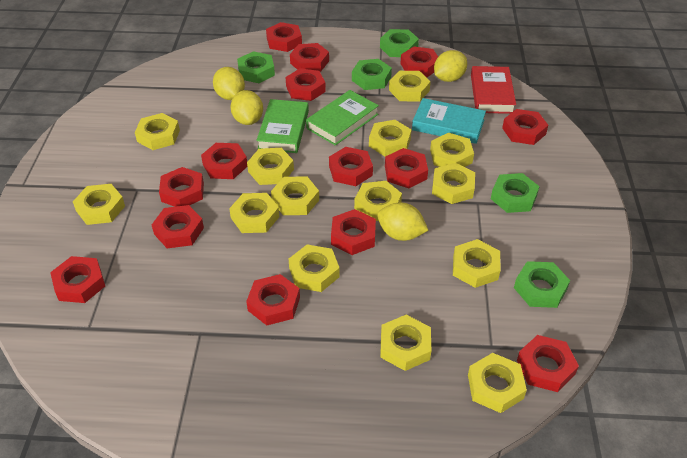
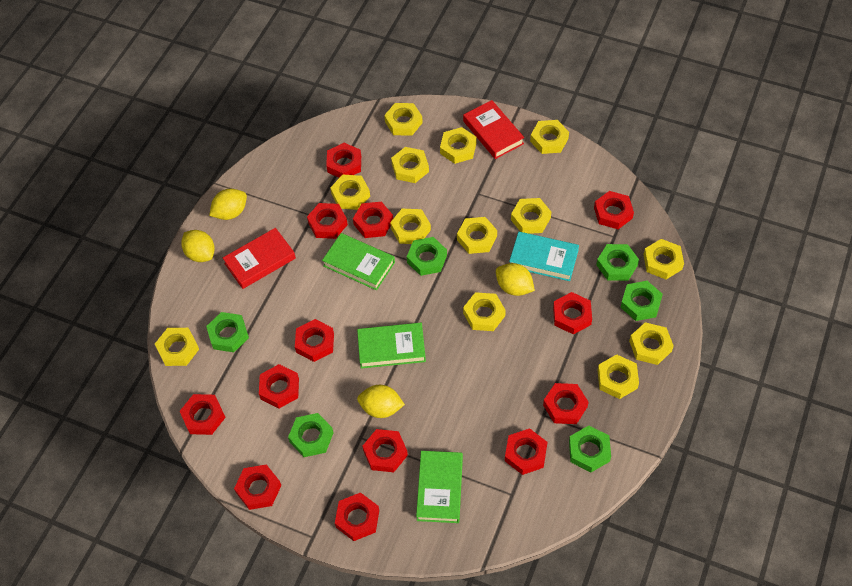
green book: [256,99,309,153] [306,90,379,146] = 2 -> [322,233,395,290] [357,323,426,369] [416,451,463,523] = 3
green nut: [237,51,275,83] [352,59,392,90] [380,29,419,57] [491,173,540,213] [514,261,570,308] = 5 -> [206,312,249,352] [288,413,334,457] [407,237,447,276] [569,426,611,472] [596,244,639,281] [620,281,663,321] = 6
red book: [471,66,516,114] = 1 -> [223,228,296,289] [463,100,524,159] = 2
red nut: [50,256,105,303] [152,205,204,248] [159,167,204,207] [201,143,247,179] [246,274,300,325] [266,22,302,52] [286,68,326,101] [290,43,329,72] [329,147,373,186] [331,209,376,255] [385,148,428,188] [400,46,438,77] [502,109,548,145] [517,335,579,392] = 14 -> [180,394,226,435] [234,464,281,510] [259,364,299,408] [295,319,334,362] [307,203,348,239] [326,143,361,178] [335,492,379,541] [353,202,393,238] [362,429,408,472] [505,428,547,475] [543,383,589,424] [553,292,592,335] [594,191,634,229] = 13
yellow nut: [73,184,125,225] [135,113,180,150] [229,193,279,233] [247,148,294,185] [271,177,319,215] [289,245,340,292] [354,181,402,221] [369,120,412,156] [380,315,431,371] [389,71,431,102] [430,133,474,167] [432,163,475,204] [453,239,501,288] [468,353,527,413] = 14 -> [155,328,199,366] [330,174,370,210] [384,103,423,136] [390,209,431,244] [391,147,429,183] [440,127,476,164] [457,217,497,254] [463,292,506,331] [511,198,551,234] [530,120,569,154] [597,354,639,399] [629,322,674,365] [643,239,684,279] = 13

